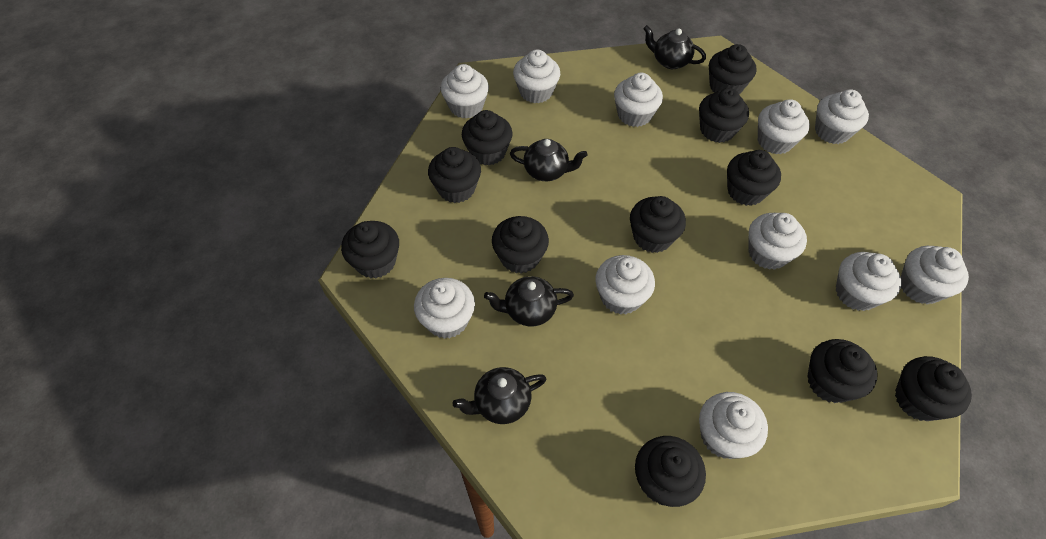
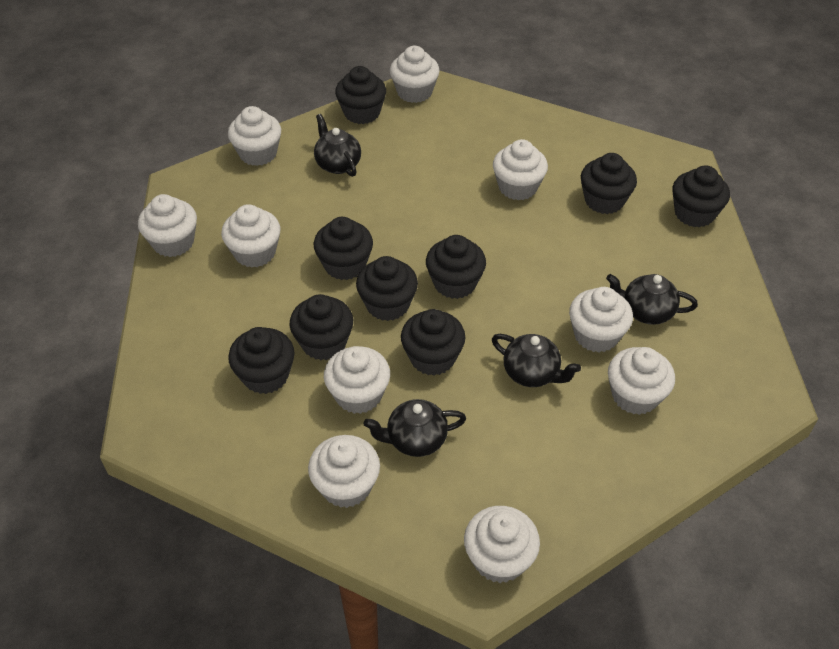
black cupcake: [341,221,399,278] [428,147,481,203] [462,110,513,165] [492,216,549,273] [630,196,686,253] [635,436,706,507] [699,88,749,143] [709,44,757,94] [727,150,781,206] [807,339,878,403] [895,356,972,421] = 11 -> [228,327,295,394] [289,294,353,360] [314,217,373,280] [335,66,386,124] [356,256,418,321] [401,309,466,376] [426,235,486,299] [581,153,637,214] [672,166,730,228] = 9
white cupcake: [414,278,475,339] [441,64,489,119] [513,49,560,103] [595,255,655,315] [614,73,663,127] [699,392,768,459] [748,213,807,270] [758,99,810,154] [815,89,869,144] [836,252,901,311] [901,246,969,305] = 11 -> [138,194,197,257] [221,204,280,268] [228,106,281,166] [308,435,380,508] [324,346,390,414] [390,46,440,103] [464,506,540,583] [493,139,548,200] [569,287,633,352] [608,347,675,415] = 10

